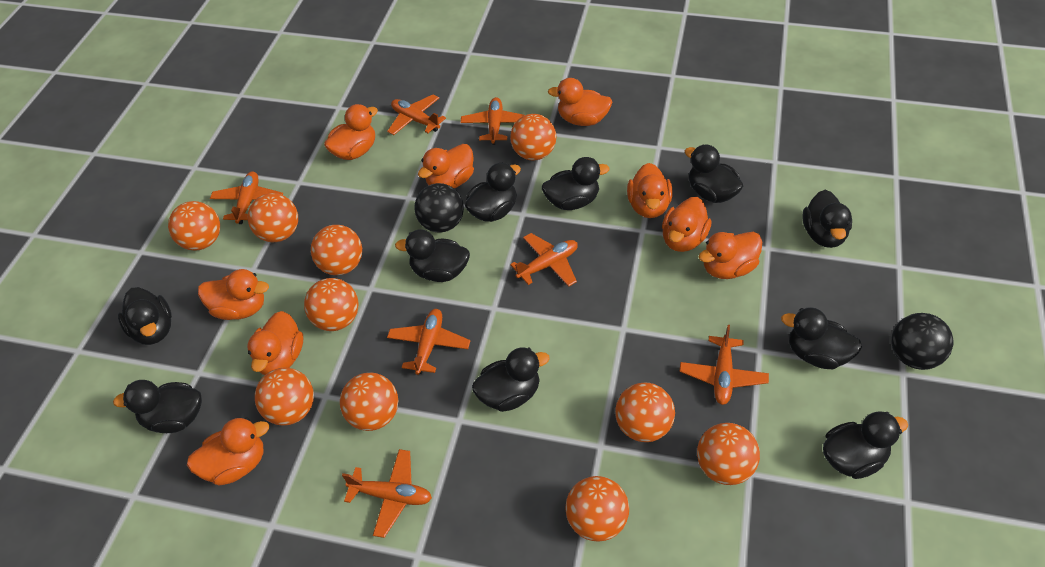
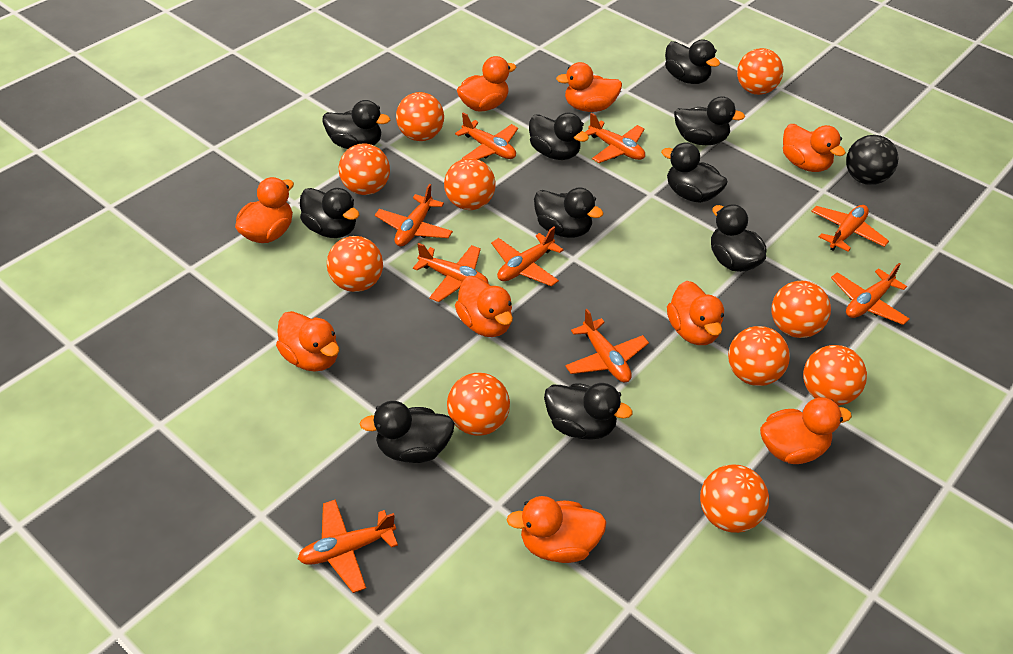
black ball: [414,183,464,233] [891,313,953,370] = 2 -> [846,135,898,185] = 1
orange plane: [210,171,283,224] [342,449,432,538] [387,95,446,135] [387,309,470,375] [460,97,524,145] [510,233,578,286] [679,325,769,405] = 7 -> [298,499,398,593] [375,184,453,247] [413,243,488,302] [455,112,518,160] [491,227,563,286] [565,309,649,383] [585,113,645,163] [811,205,889,252] [831,263,909,325] = 9

